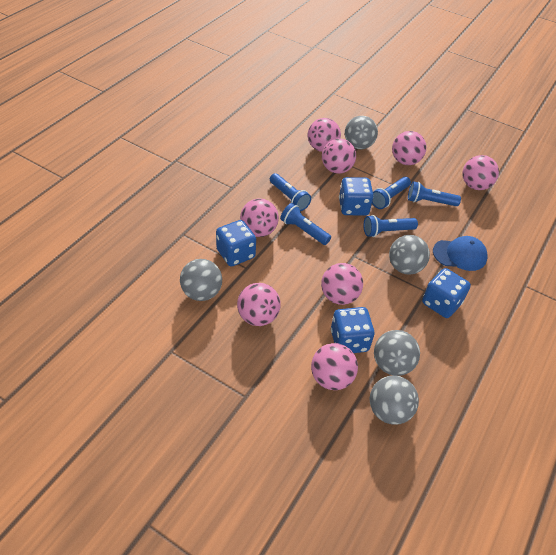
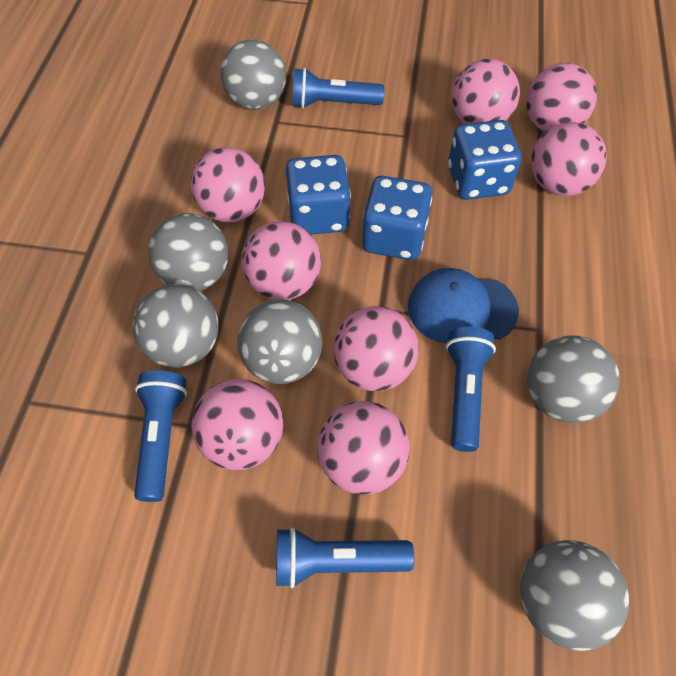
blue dice: [216,220,256,266] [331,307,375,353] [339,177,374,215] [422,268,471,318] = 4 -> [286,155,351,234] [362,176,432,260] [448,120,521,200] = 3
blue flashlight: [270,173,311,211] [280,203,331,245] [363,215,418,237] [372,177,411,209] [408,181,461,206] = 5 -> [134,370,187,502] [276,527,414,588] [292,68,385,109] [446,327,496,452] = 4
grey ball: [180,259,222,301] [345,116,378,149] [370,376,419,425] [374,330,420,376] [389,235,430,275] = 5 -> [132,284,219,368] [148,213,229,291] [220,39,286,110] [237,299,322,384] [520,540,629,651] [527,335,620,423] = 6

